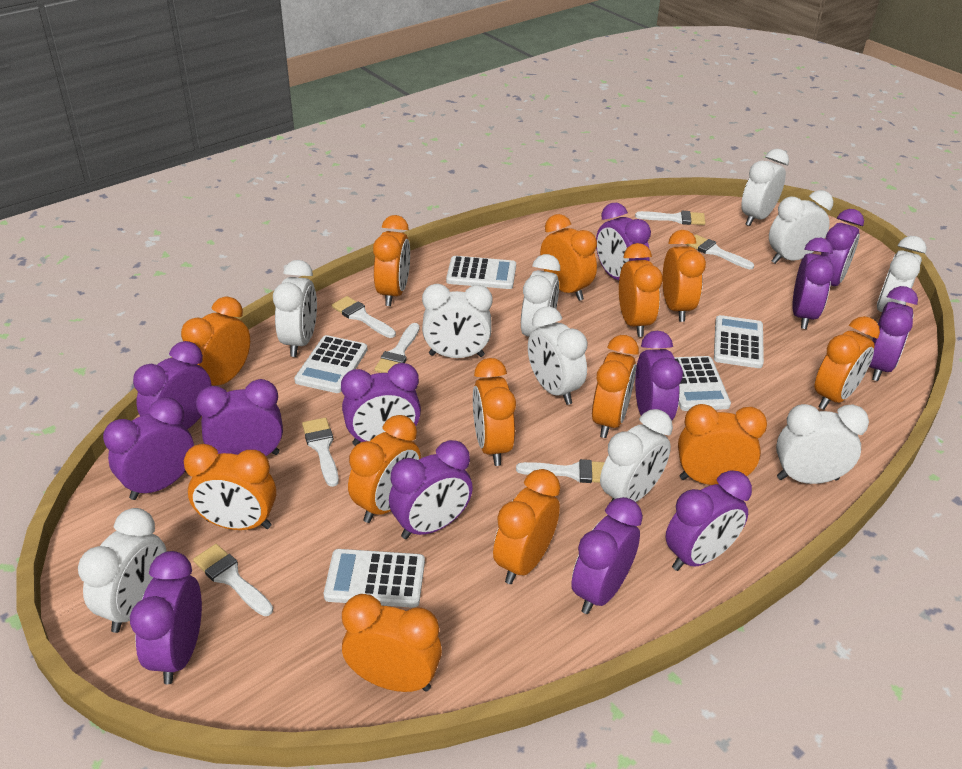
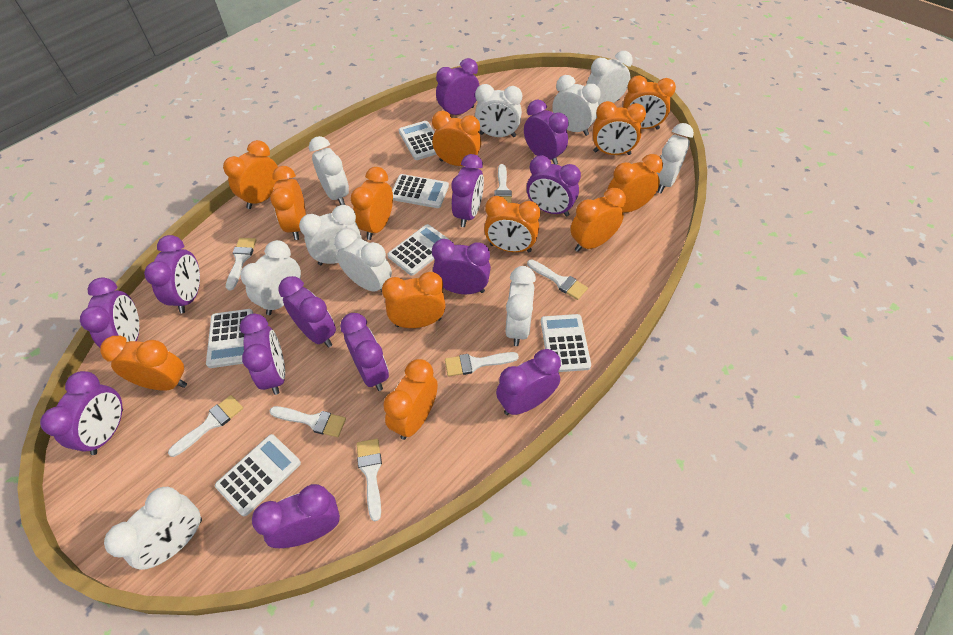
orange clock: [181,296,250,385] [184,444,276,530] [342,594,442,692] [348,415,421,523] [373,215,410,306] [473,358,516,466] [493,469,560,584] [540,214,597,301] [592,335,639,438] [619,243,663,337] [663,230,706,322] [678,404,767,485] [815,316,880,410] = 13 -> [100,336,187,391] [223,140,278,209] [270,166,306,240] [351,167,393,240] [382,272,446,328] [383,359,438,440] [432,111,481,166] [484,196,540,252] [570,188,626,252] [593,101,646,155] [607,154,663,213] [623,75,676,130] = 12
white calculator: [294,335,367,393] [324,549,425,608] [446,256,516,289] [674,356,731,411] [714,315,764,368] = 5 -> [206,309,253,368] [215,434,301,516] [387,224,451,276] [392,174,449,208] [399,121,436,160] [541,314,591,372] = 6

